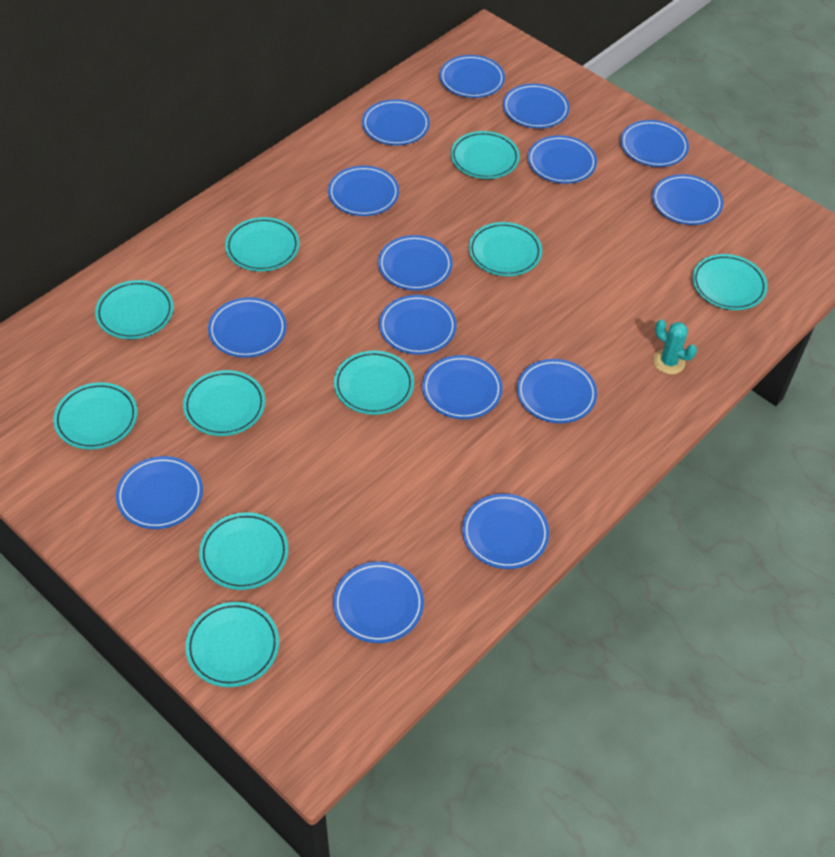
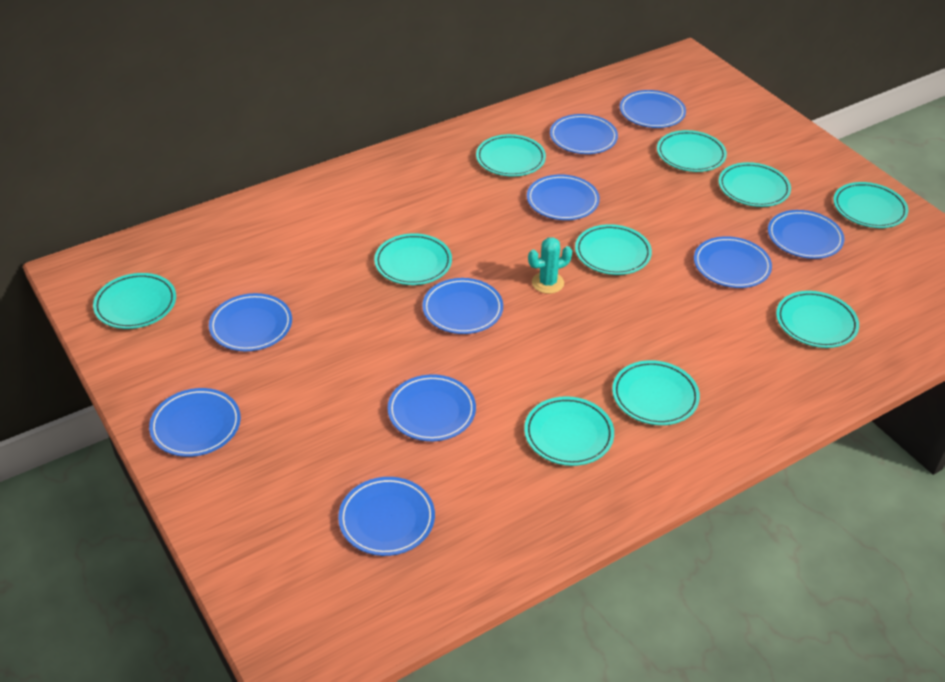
blue plate: [116,456,203,529] [208,297,286,358] [328,166,399,216] [333,562,424,643] [362,99,430,145] [378,235,453,291] [379,295,457,355] [422,355,503,419] [440,55,505,98] [462,494,549,569] [503,84,570,128] [517,359,597,423] [528,135,597,184] [620,120,689,167] [652,174,723,225] = 15 -> [149,388,241,457] [209,293,292,351] [338,477,435,556] [388,374,476,441] [422,278,503,334] [527,175,600,220] [550,114,618,154] [620,90,686,128] [694,236,772,288] [768,210,844,259] = 10

